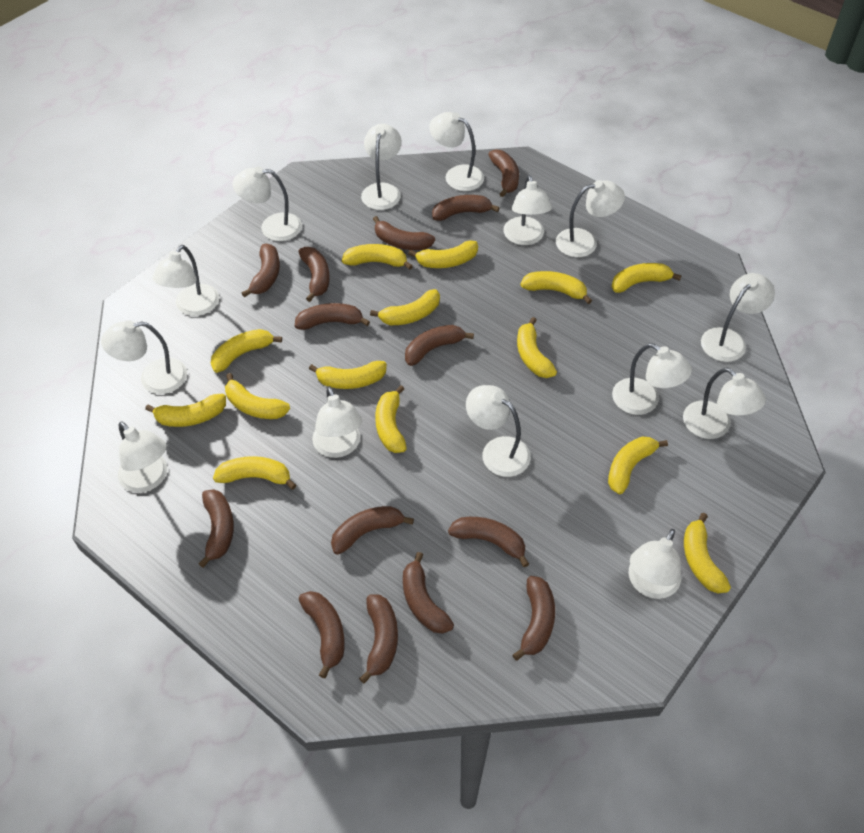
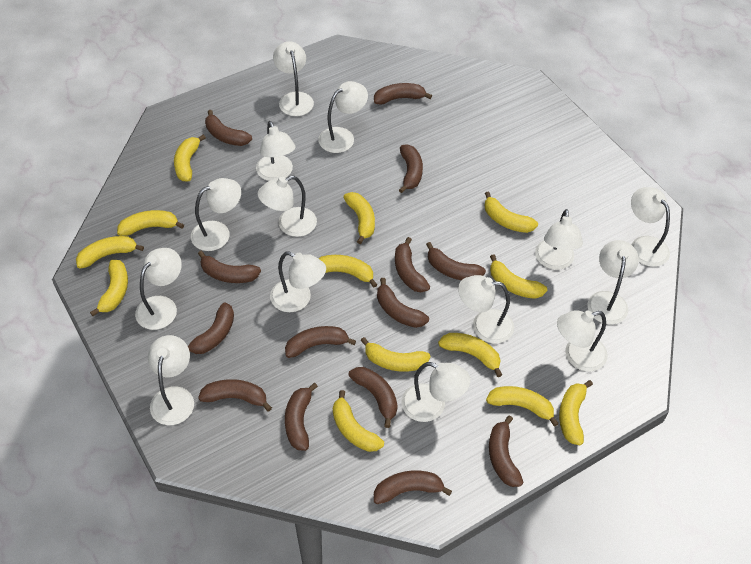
yellow banana: [145,394,226,427] [211,329,282,373] [213,456,296,490] [225,373,290,419] [309,361,387,389] [342,244,413,270] [370,289,440,325] [375,385,407,453] [408,240,478,268] [517,317,557,378] [521,271,592,304] [608,437,668,494] [611,263,682,293] [684,513,731,593] = 14 -> [76,236,144,268] [90,260,128,316] [117,210,184,236] [174,135,206,182] [318,255,378,287] [333,390,384,452] [343,192,375,244] [360,337,431,372] [438,333,502,377] [484,192,538,233] [486,386,559,427] [490,255,547,299] [559,380,593,445] = 13

